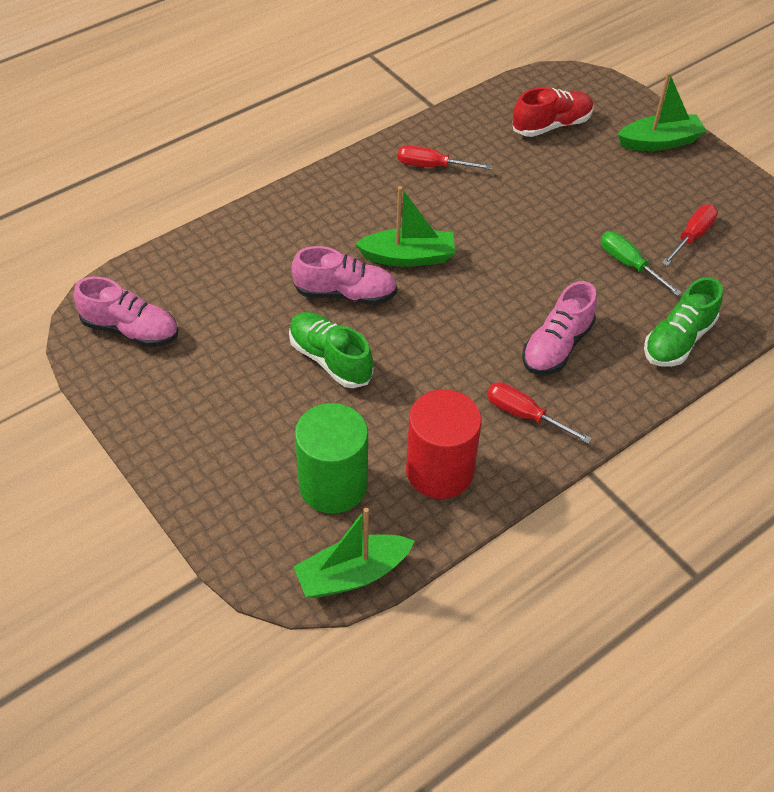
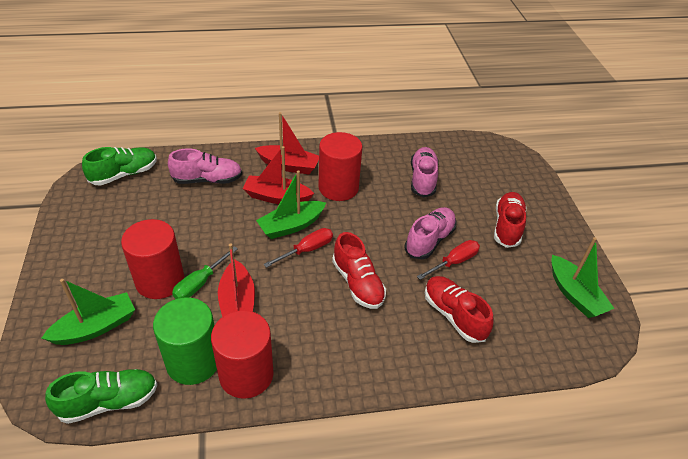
red boat: none = 0 -> [218,244,255,317] [243,146,314,204] [255,112,319,174] = 3
red cylinder: [406,389,481,499] = 1 -> [121,219,184,299] [211,310,274,399] [318,132,362,201] = 3
red screwdriver: [398,145,492,169] [487,382,592,444] [662,205,718,266] = 3 -> [264,228,333,268] [417,240,480,280] = 2
red shoe: [512,87,594,137] = 1 -> [332,232,386,309] [425,276,494,343] [494,192,526,248] = 3

